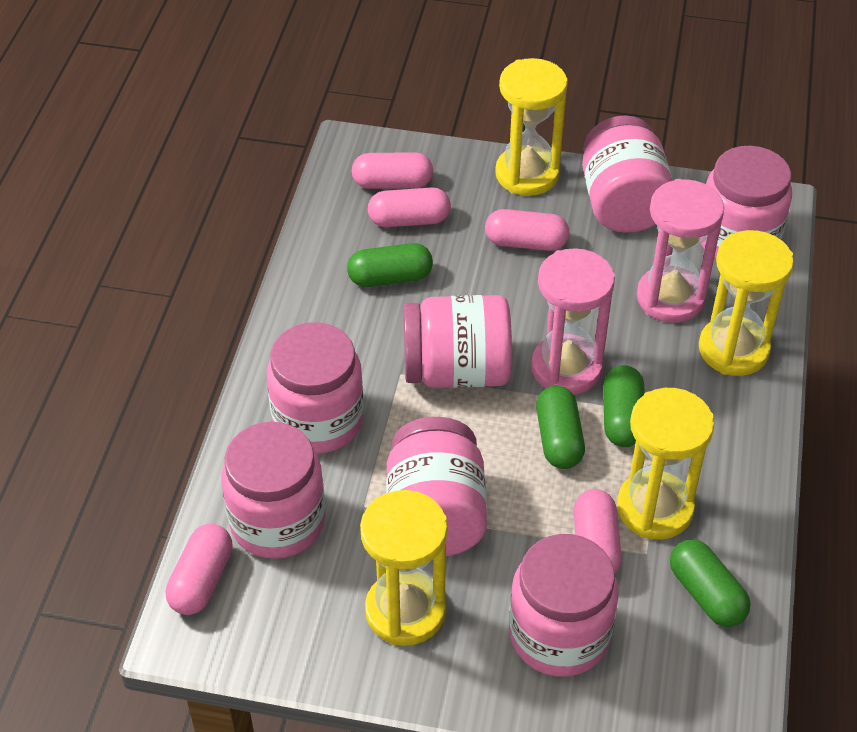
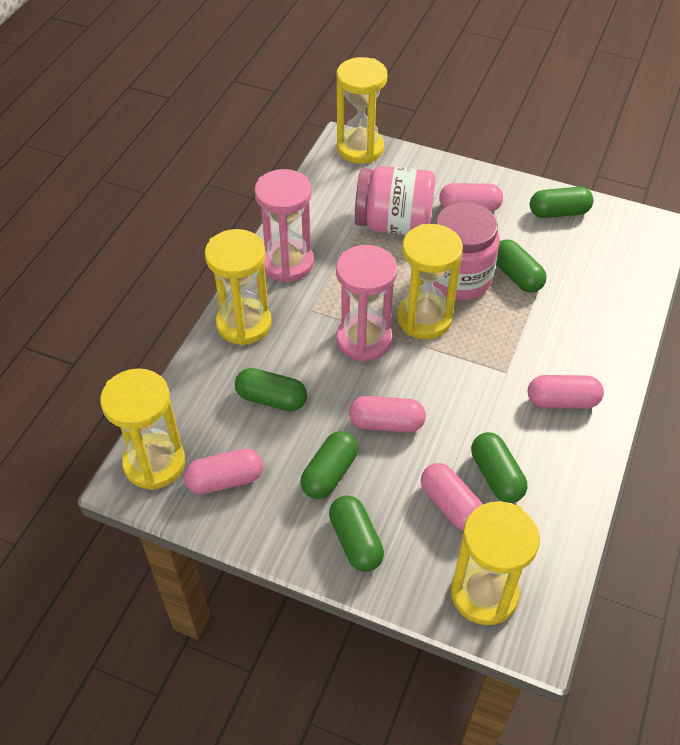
green capsule: [347,243,433,287] [536,386,585,469] [603,365,645,447] [670,539,751,627] = 4 -> [235,368,307,411] [300,431,358,499] [329,495,384,572] [471,432,527,503] [496,239,547,293] [530,187,593,218] = 6
pink jar: [221,422,326,559] [267,322,364,453] [386,417,487,556] [404,295,512,388] [509,534,619,677] [582,115,673,233] [701,146,792,259] = 7 -> [355,166,435,235] [433,202,500,300] = 2
yellow hourglass: [360,490,448,646] [495,58,568,196] [617,388,714,539] [699,230,794,376] = 4 -> [100,368,185,490] [205,229,272,346] [337,57,388,164] [397,224,463,339] [451,501,540,625] = 5

